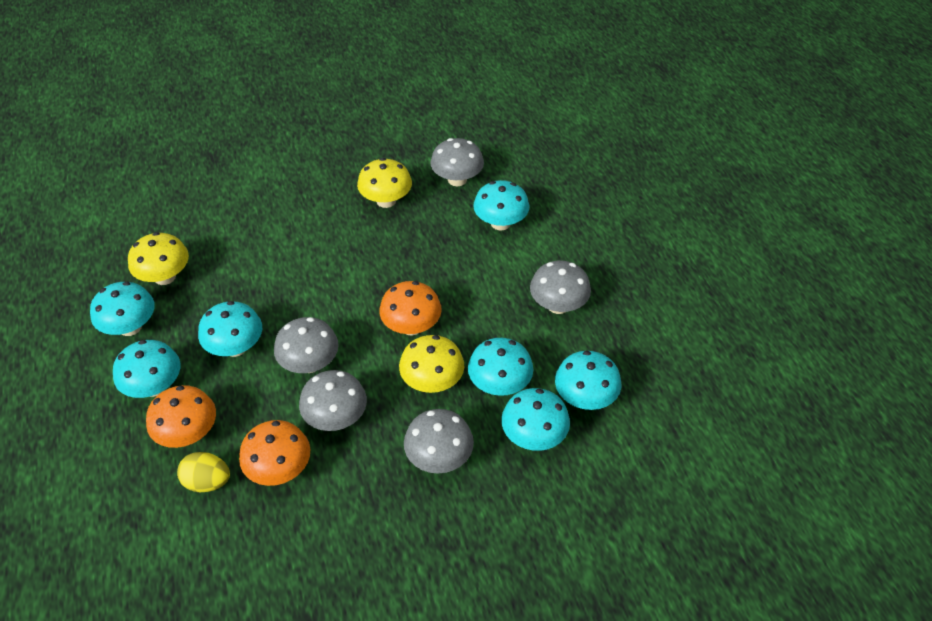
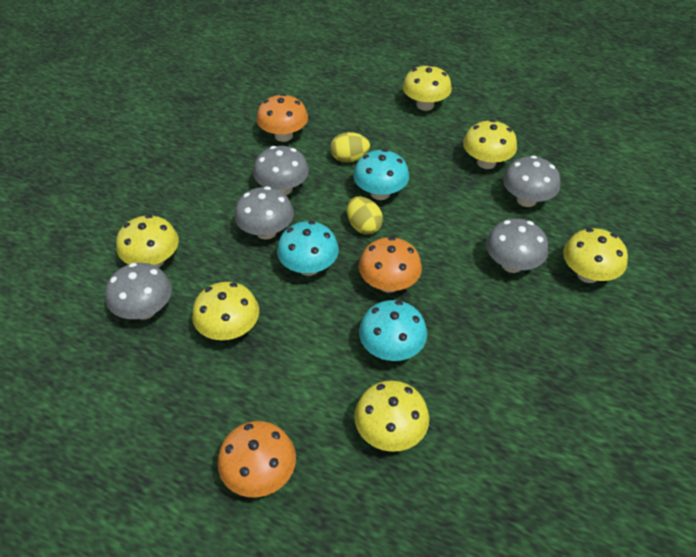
turquoise mushroom: [90,282,155,336] [113,340,180,398] [198,301,262,357] [468,338,533,396] [473,180,529,230] [501,388,570,451] [555,351,621,410] = 7 -> [277,221,339,276] [353,149,409,200] [359,300,427,361] = 3
yellow egg: [177,452,230,492] = 1 -> [330,132,370,163] [347,196,383,234] = 2
yellow mushroom: [128,232,189,285] [357,158,412,208] [399,335,464,393] = 3 -> [116,215,179,268] [192,282,259,340] [354,380,429,452] [403,65,452,111] [463,120,517,169] [563,228,628,283] = 6

